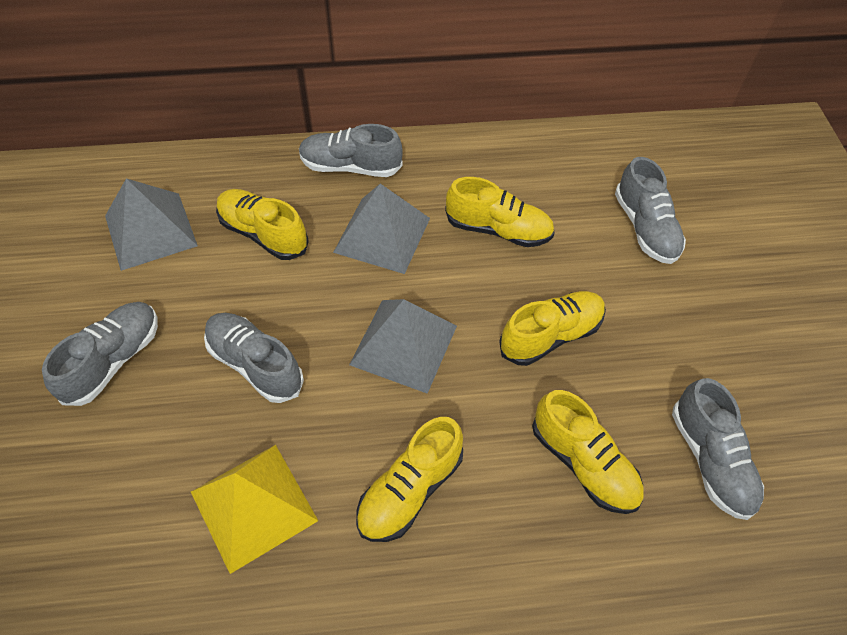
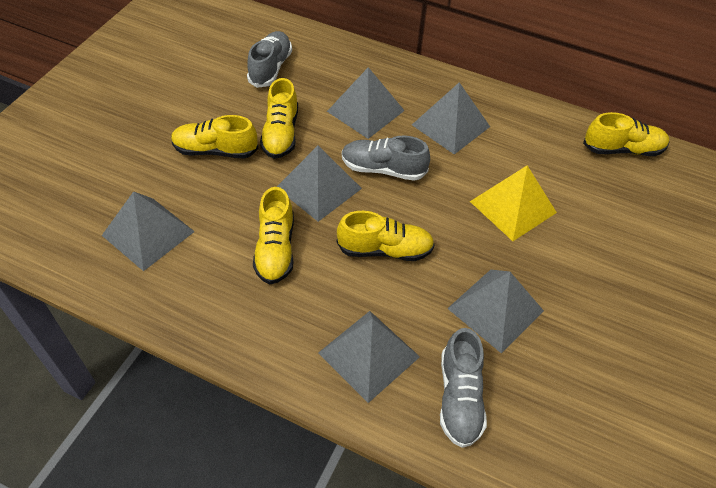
grey pyramid: [105,178,198,271] [333,184,430,274] [349,299,457,394] = 3 -> [102,191,195,271] [277,146,362,222] [318,311,420,403] [327,67,405,139] [412,82,490,154] [447,270,544,353] = 6
grey shoe: [42,302,158,406] [204,313,304,403] [299,124,403,177] [615,157,686,264] [672,378,764,520] = 5 -> [247,31,292,88] [342,136,430,181] [440,328,487,448] = 3

